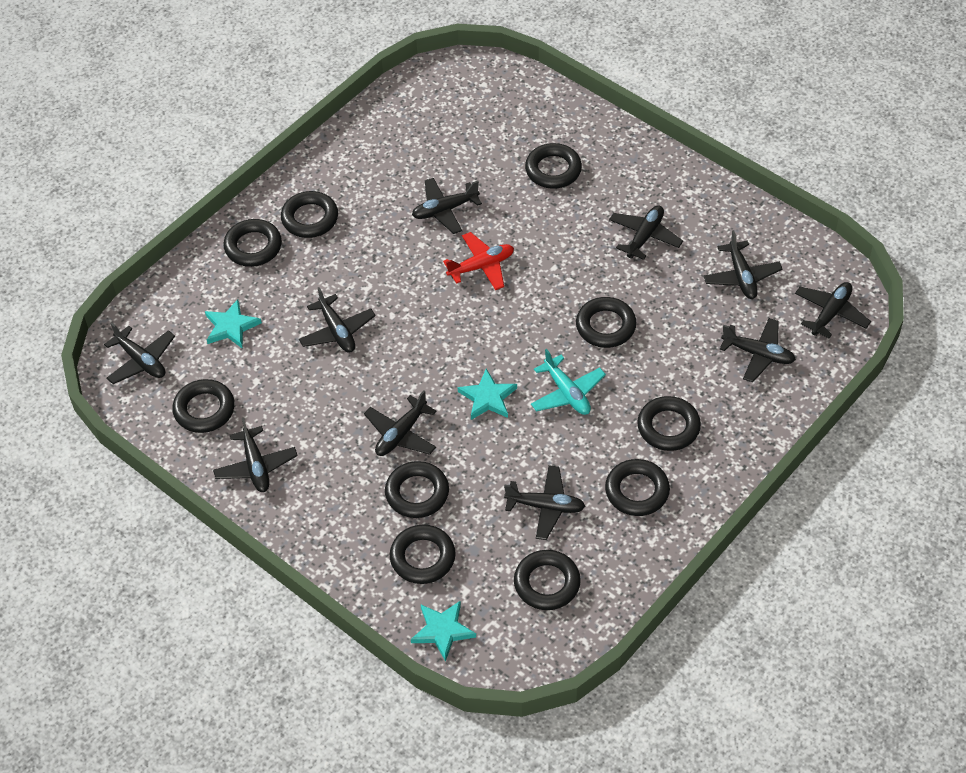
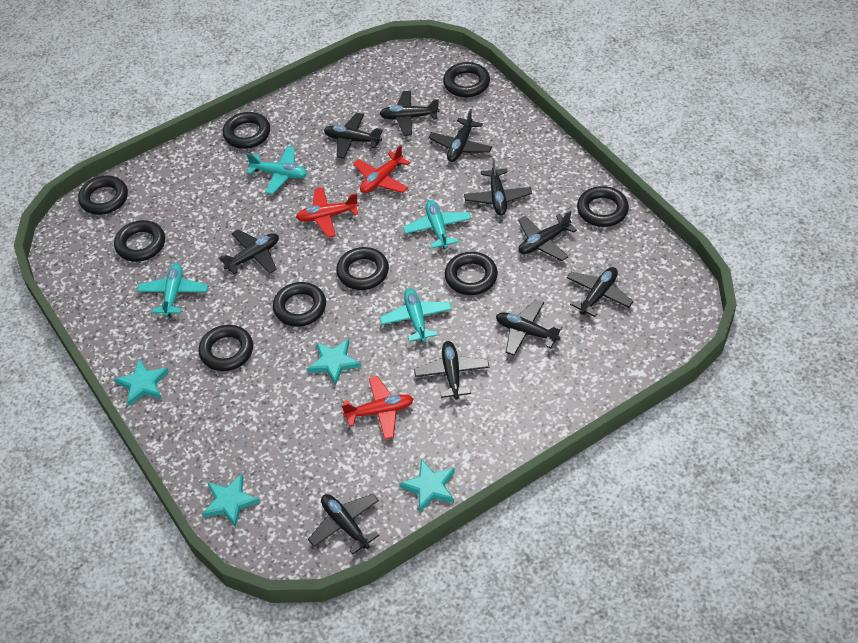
black ring: [172,379,235,433] [223,219,282,267] [281,191,338,238] [385,461,449,518] [390,525,456,584] [514,550,581,610] [525,143,582,189] [576,297,637,348] [605,459,670,516] [637,396,701,451] = 10 -> [78,176,128,215] [114,220,165,262] [198,325,253,371] [223,112,270,149] [273,282,326,327] [336,247,389,290] [443,62,490,97] [445,252,498,295] [577,186,629,227] = 9
red plane: [443,232,514,290] = 1 -> [296,187,359,238] [341,376,414,440] [353,145,410,193] = 3
turquoise plane: [531,349,606,415] = 1 -> [137,263,208,317] [246,146,307,194] [380,288,452,342] [403,200,471,249] = 4
turquoise star: [205,299,262,349] [411,601,476,662] [457,369,517,420] = 3 -> [114,359,169,406] [202,474,260,528] [307,339,361,386] [399,459,455,512] = 4

